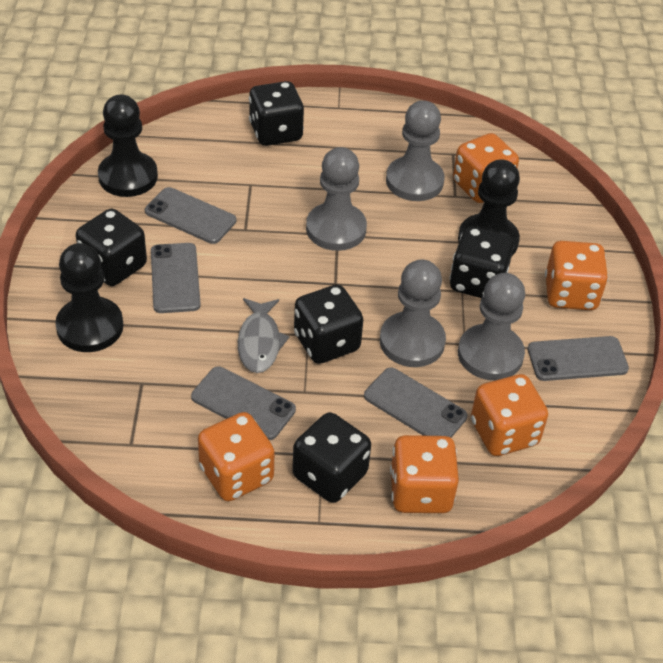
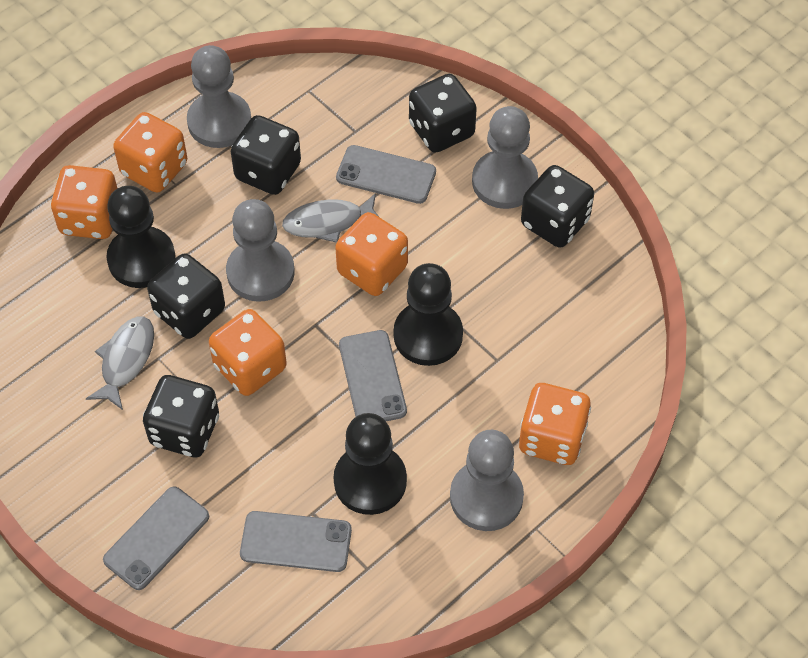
grey fish: [238,298,290,373] = 1 -> [86,316,154,410] [282,193,379,243] = 2
grey phone: [145,187,236,244] [151,243,201,313] [191,366,296,440] [364,367,467,438] [528,336,629,381] = 5 -> [103,486,209,590] [240,511,352,572] [336,145,436,204] [339,330,407,421] = 4

